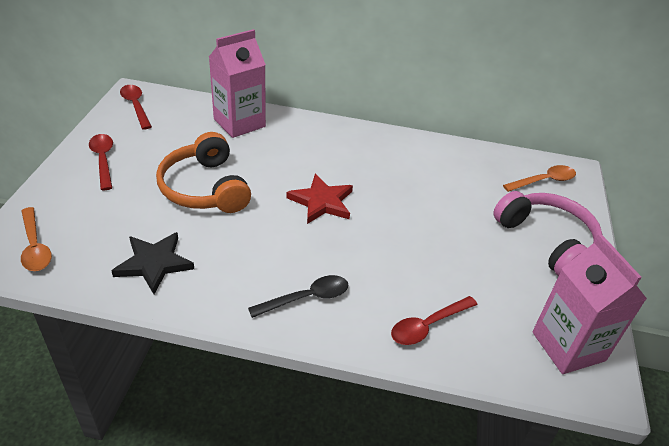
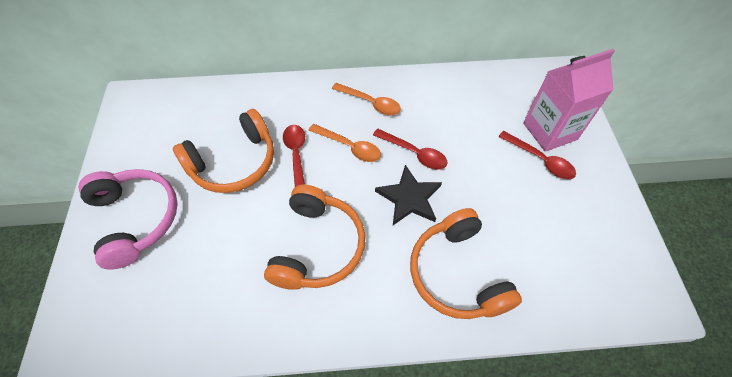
black spoon: [248,275,348,318] = 1 -> none = 0
orange headphones: [156,132,251,213] = 1 -> [173,109,274,193] [264,184,365,290] [410,208,522,319] = 3
pink carton: [209,29,266,138] [532,234,647,374] = 2 -> [523,49,615,152] = 1
red star: [286,174,353,224] = 1 -> none = 0

